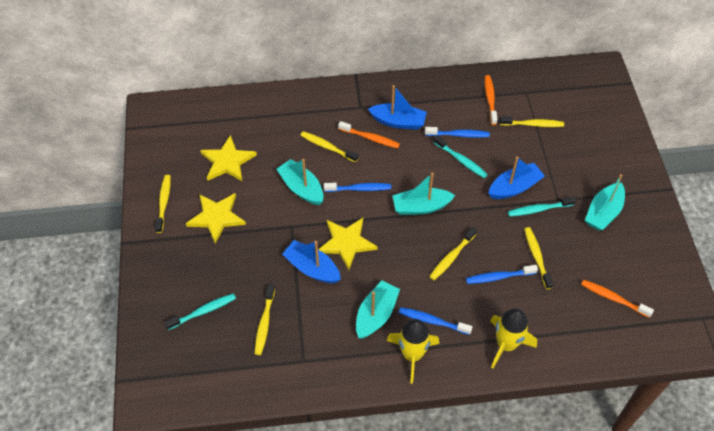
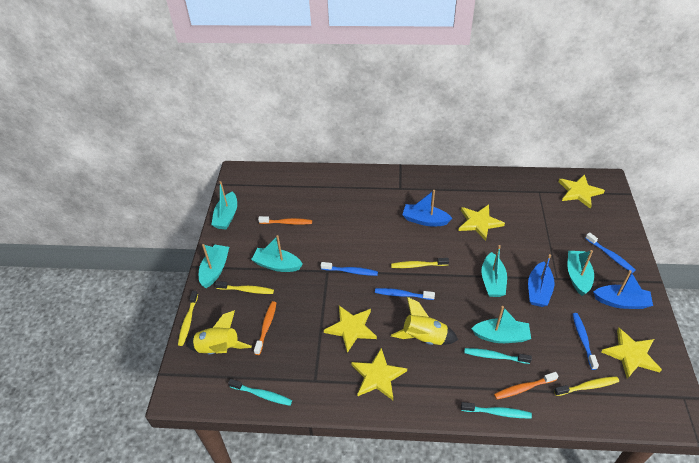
turquoise boat: [276,159,323,205] [356,281,400,339] [392,173,455,215] [585,174,625,231] = 4 -> [199,244,229,288] [211,181,237,230] [251,235,303,272] [471,306,531,343] [482,245,507,297] [568,250,594,296] = 6
yellow star: [186,193,246,244] [200,135,257,182] [318,218,378,270] = 3 -> [324,306,377,353] [351,348,407,400] [459,205,505,241] [558,174,605,209] [601,328,662,379] = 5
yellow toothbrush: [155,175,171,233] [255,284,275,355] [300,131,358,163] [429,227,477,280] [500,116,564,127] [524,227,553,289] = 6 -> [178,291,198,346] [215,281,274,294] [391,258,449,268] [554,376,619,396] = 4

